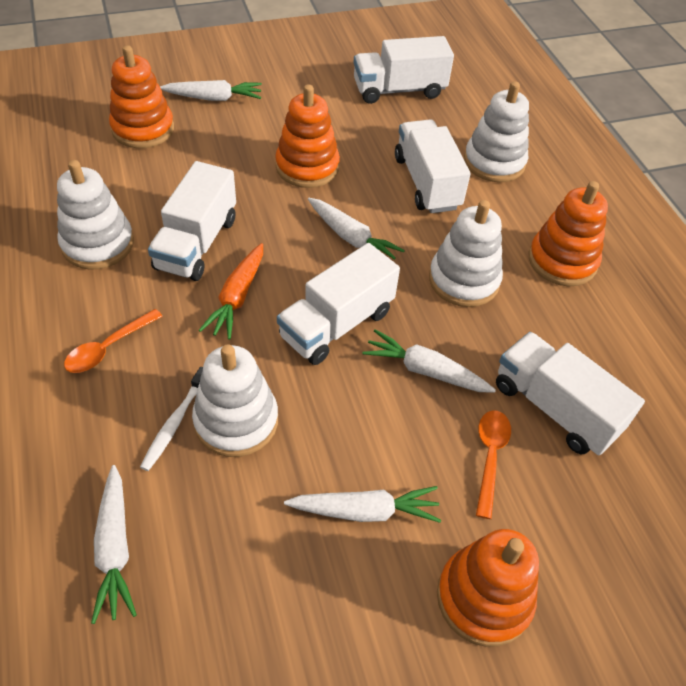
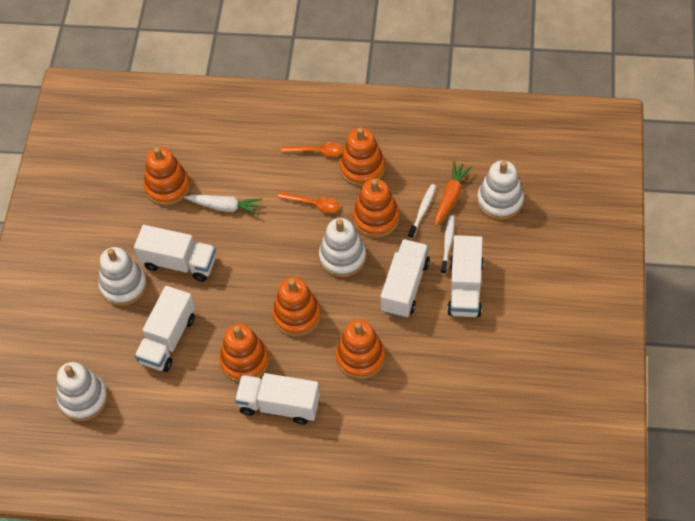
orange stacking toy: [109,45,174,148] [275,84,340,188] [437,529,539,647] [529,181,608,286] = 4 -> [144,147,190,206] [219,323,269,383] [272,277,321,337] [336,320,385,379] [339,128,385,187] [353,179,399,238] = 6
white carrot: [91,465,137,624] [160,80,262,101] [284,486,441,523] [308,198,405,260] [362,329,496,393] = 5 -> [184,194,262,215] = 1
white toothbrush: [140,367,203,471] = 1 -> [408,184,436,239] [441,215,455,274] = 2

